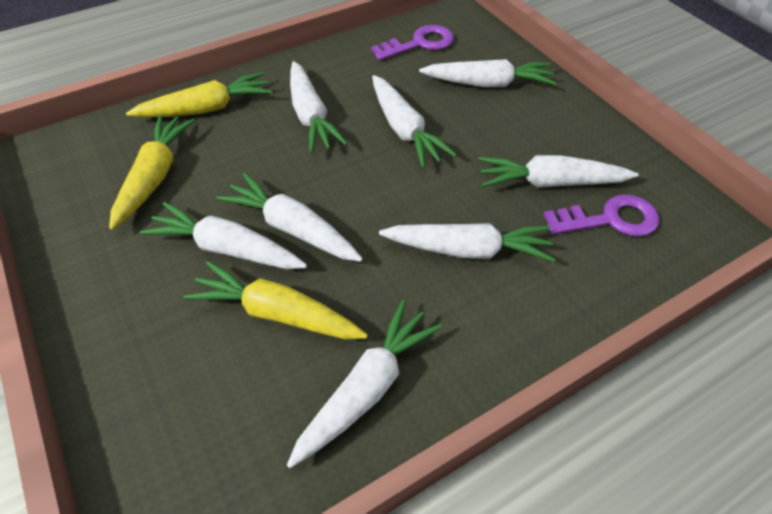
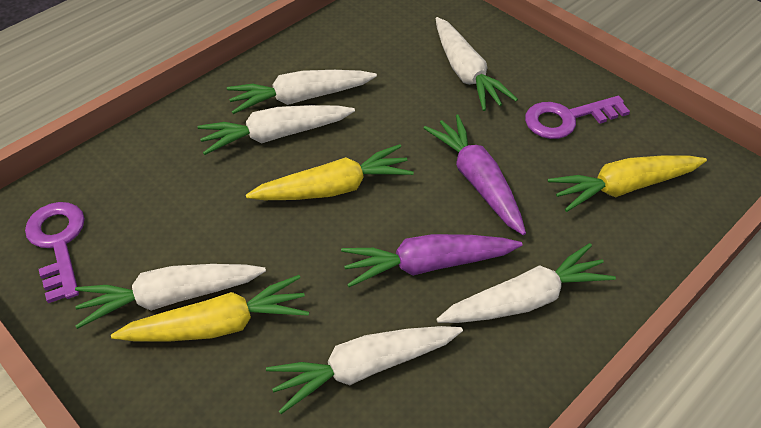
purple carrot: none = 0 -> [341,234,522,287] [424,115,526,235] = 2
white carrot: [140,202,307,269] [216,173,363,262] [287,300,443,468] [290,61,348,153] [372,75,457,168] [379,223,555,262] [419,59,556,87] [478,155,638,188] = 8 -> [75,264,266,329] [198,105,355,155] [227,70,377,114] [266,326,463,414] [436,17,518,111] [437,243,616,323] = 6

